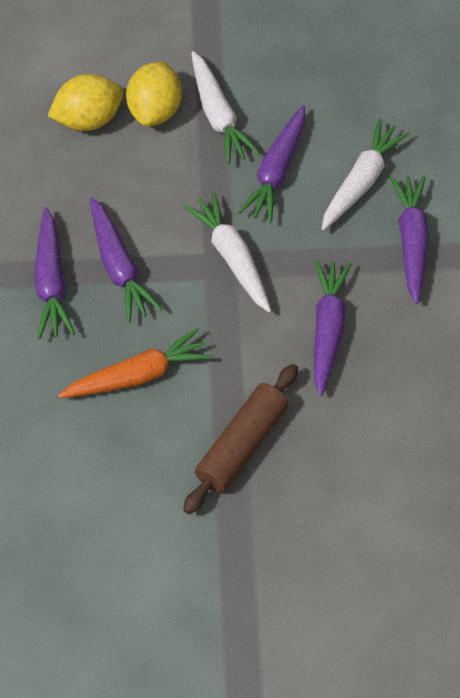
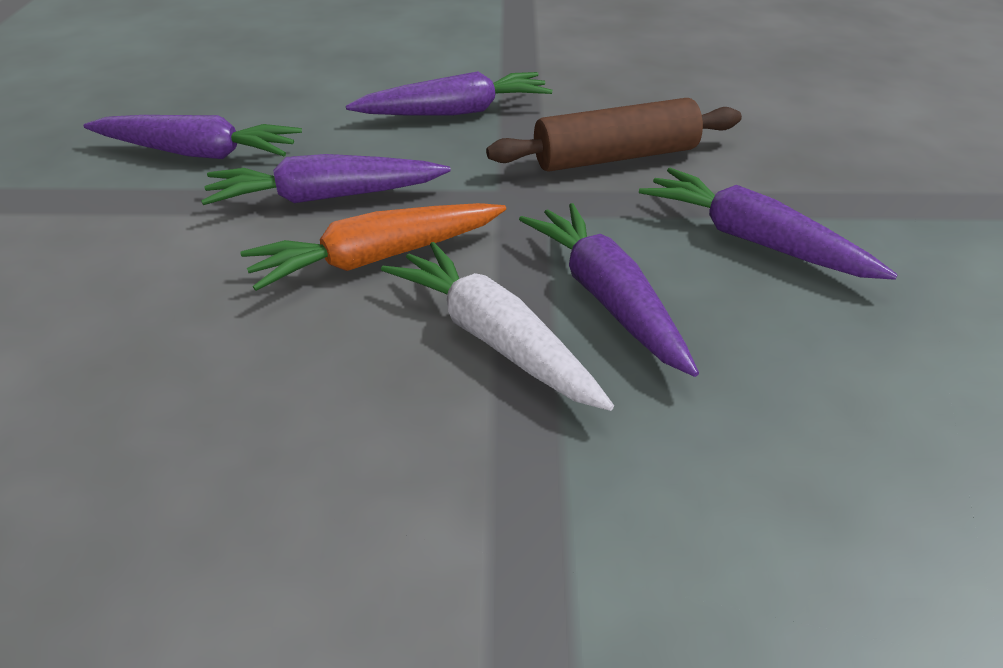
white carrot: [183,192,271,313] [191,51,260,164] [322,119,409,230] = 3 -> [381,242,614,411] = 1
yellow lemon: [48,74,123,131] [126,62,182,126] = 2 -> none = 0

